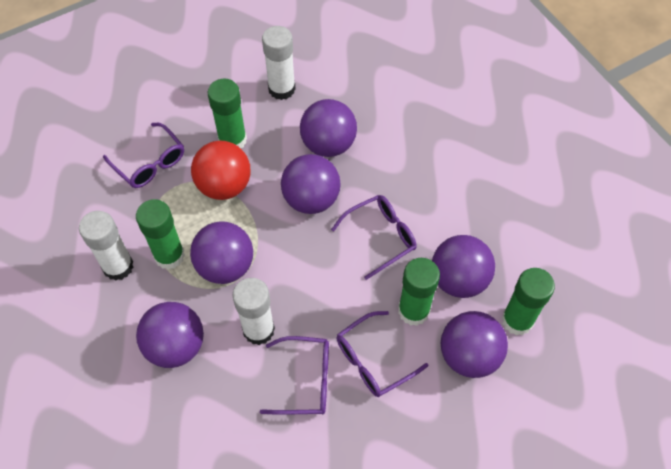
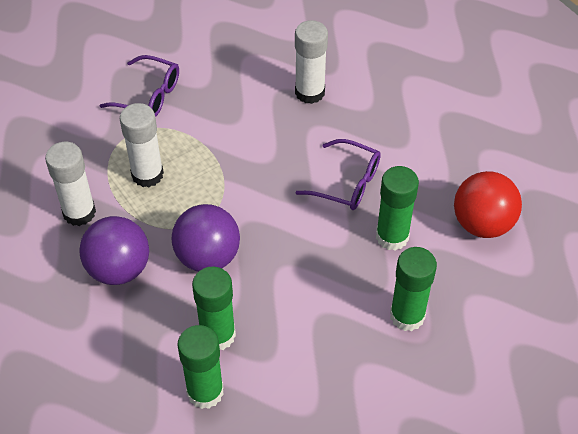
purple ball: [136,302,204,368] [190,221,253,284] [281,154,340,214] [300,99,357,157] [432,235,495,298] [441,311,508,378] = 6 -> [79,216,149,285] [171,204,240,272] = 2
purple glasses: [103,122,184,188] [260,336,329,415] [331,195,417,280] [336,311,429,397] = 4 -> [99,55,179,117] [296,139,381,210] = 2

